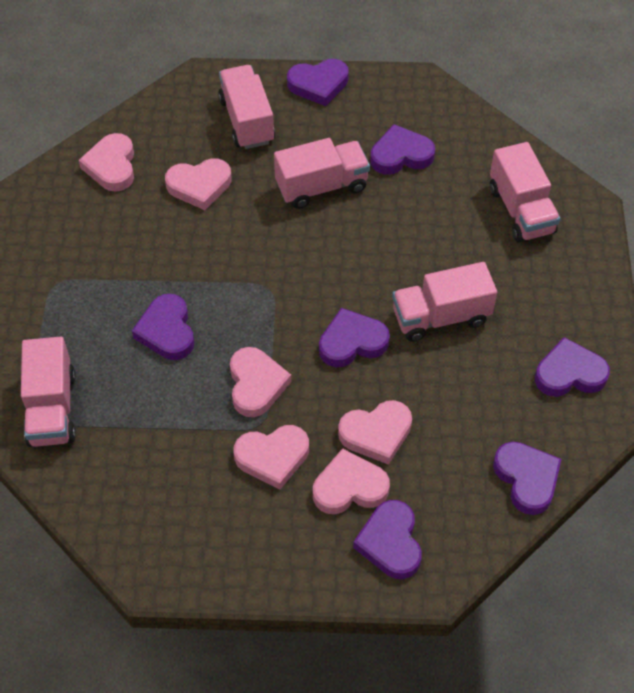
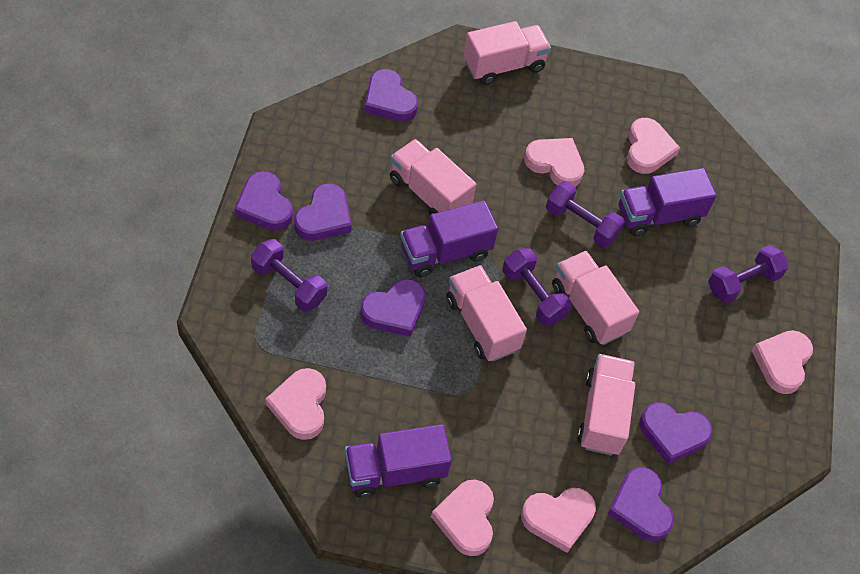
purple dumbbell: none = 0 -> [251,239,327,312] [502,248,572,326] [546,181,625,247] [708,245,789,303] = 4
purple heart: [132,294,194,360] [287,59,349,106] [319,308,390,367] [353,500,422,579] [370,124,435,175] [493,442,561,515] [535,337,610,397] = 7 -> [235,171,293,231] [294,183,352,241] [360,279,426,337] [364,69,418,122] [608,467,674,541] [639,402,712,464] = 6
purple truck: none = 0 -> [345,424,452,498] [400,200,498,277] [619,168,717,236] = 3

